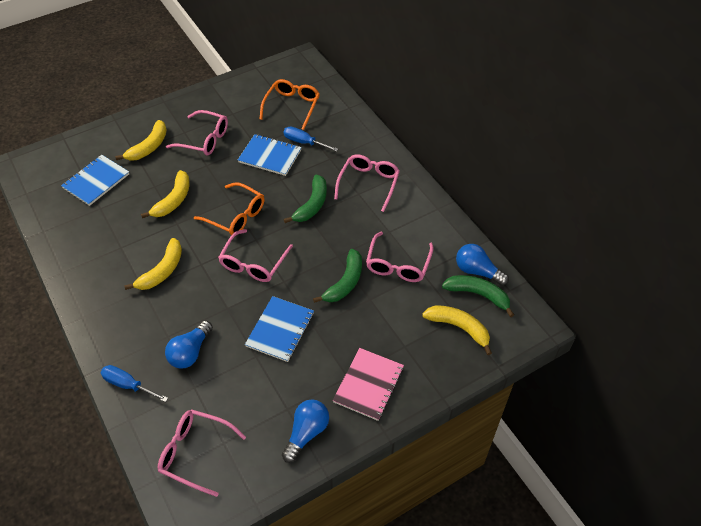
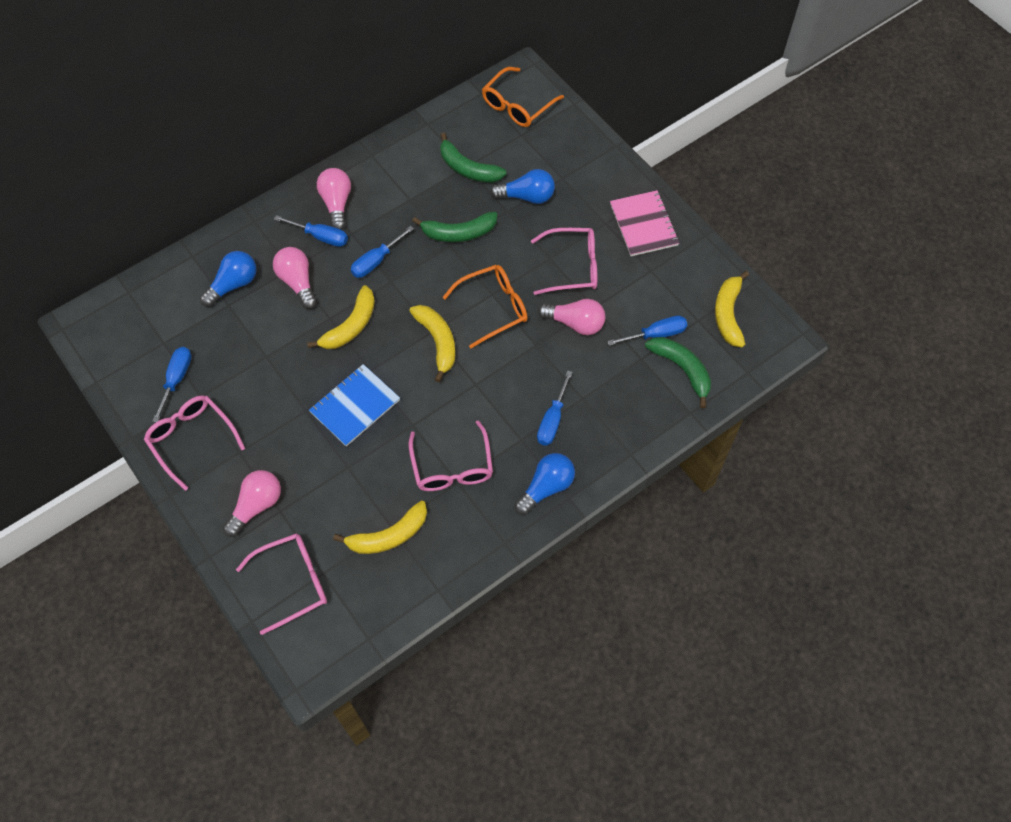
blue notebook: [61,155,129,206] [238,134,302,176] [245,296,314,362] = 3 -> [309,364,400,447] = 1
blue screwdriver: [101,365,168,402] [283,127,338,152] = 2 -> [152,347,192,422] [274,215,348,247] [351,226,414,278] [537,370,573,446] [607,316,687,346] = 5
pink glasses: [158,409,246,497] [166,110,228,156] [218,229,293,282] [334,154,400,212] [366,232,434,282] = 5 -> [144,395,245,491] [236,533,327,635] [408,420,493,491] [531,228,597,295] = 4
pink light bulb: none = 0 -> [223,470,281,537] [273,247,317,309] [317,168,351,230] [538,299,605,335] = 4

